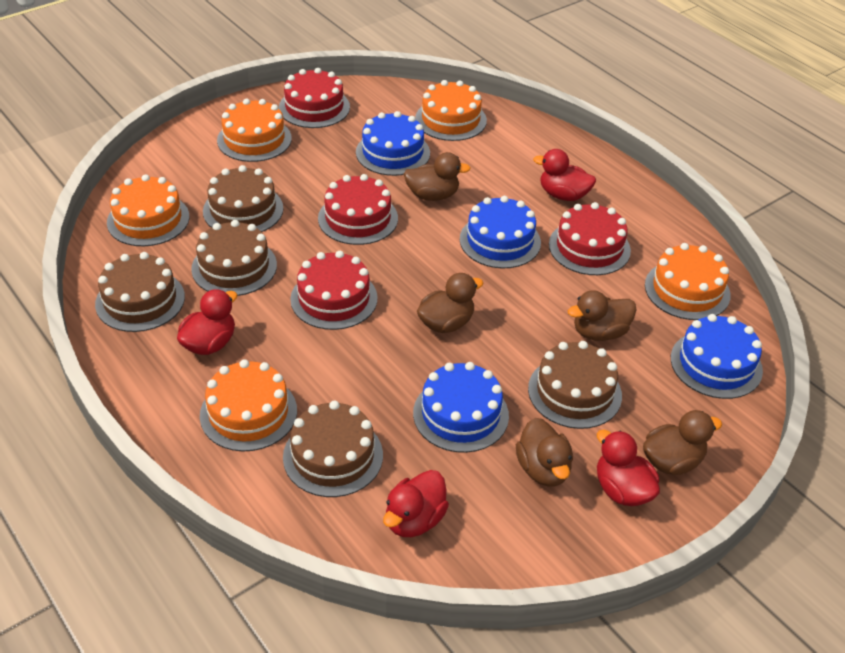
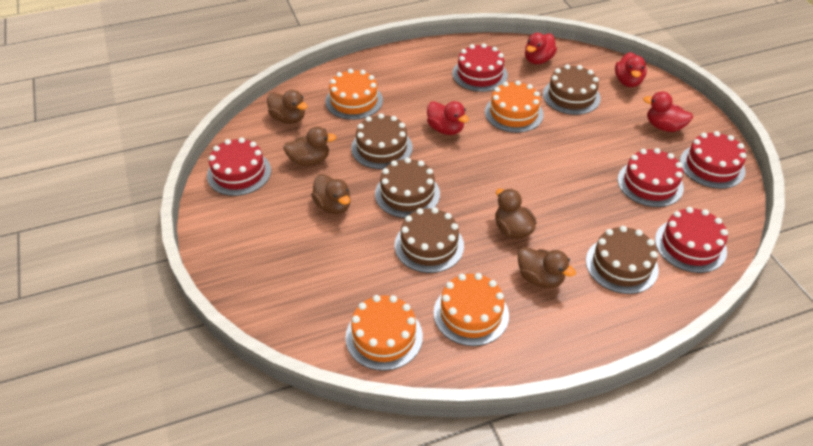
blue cake: [356,111,430,176] [413,362,509,453] [460,196,541,269] [671,314,763,399] = 4 -> none = 0
orange cake: [107,174,189,246] [200,359,297,451] [217,99,292,162] [415,80,487,141] [645,243,731,320] = 5 -> [325,69,383,120] [345,295,423,371] [434,273,509,346] [485,81,544,133] = 4
red cake: [279,68,350,128] [290,251,378,330] [318,174,398,245] [549,202,631,275] = 4 -> [207,138,271,196] [452,43,508,92] [618,148,684,207] [655,207,728,273] [680,131,746,189] = 5

